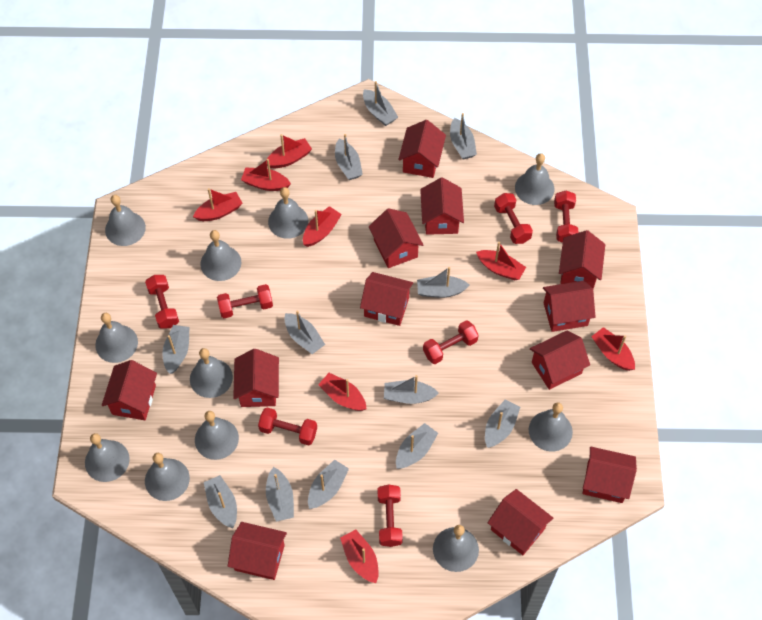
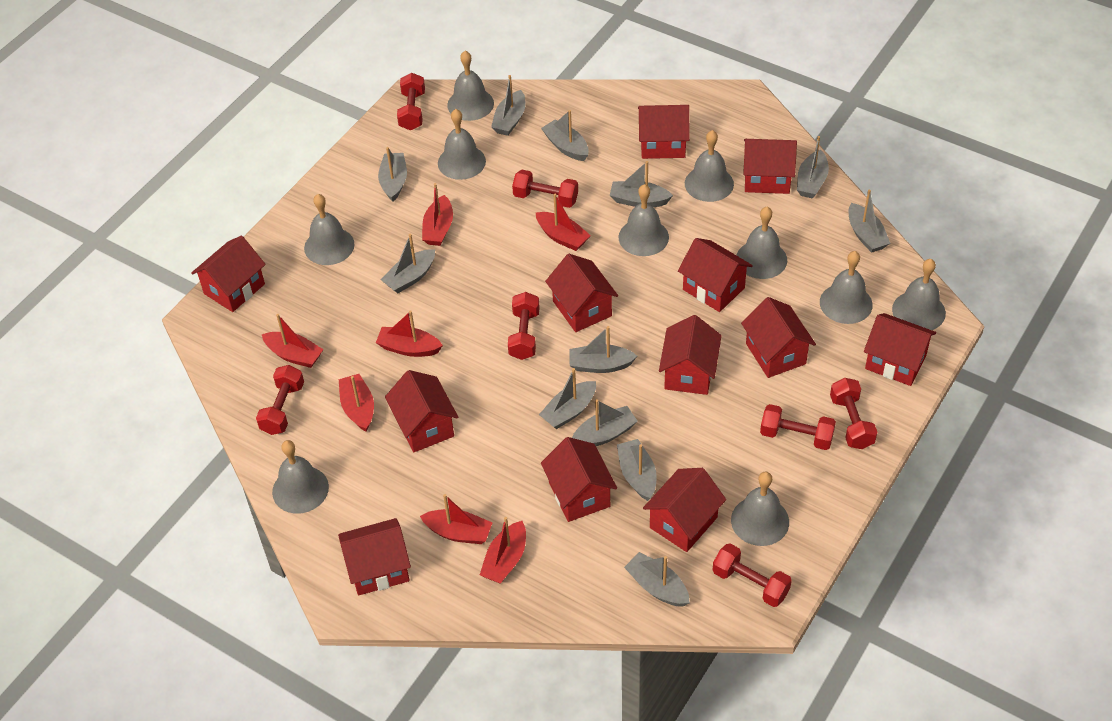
grey bell: [85,433,130,482] [95,313,138,363] [105,195,146,246] [145,453,190,501] [190,348,233,398] [195,411,239,460] [200,230,241,281] [268,187,308,239] [433,525,479,572] [515,153,554,205] [529,402,573,452] = 11 -> [272,440,329,514] [304,194,355,265] [438,109,486,180] [447,51,494,121] [618,184,669,256] [685,130,734,202] [731,472,789,546] [736,207,787,279] [820,251,873,324] [892,259,946,330] = 10
red boat: [193,188,243,221] [241,159,291,191] [266,134,312,168] [303,206,342,247] [318,373,367,411] [340,529,379,583] [476,242,526,280] [591,327,635,371] = 8 -> [262,314,324,368] [339,374,374,432] [376,310,443,357] [420,494,493,544] [422,183,453,246] [480,517,526,584] [536,194,591,251] = 7

